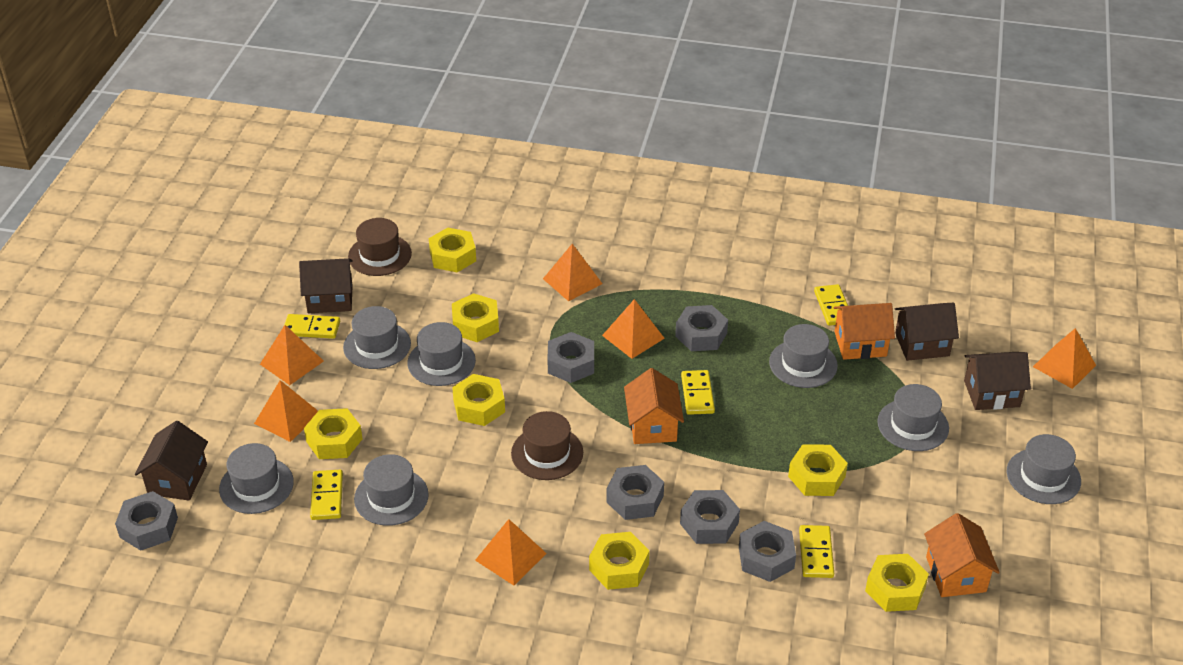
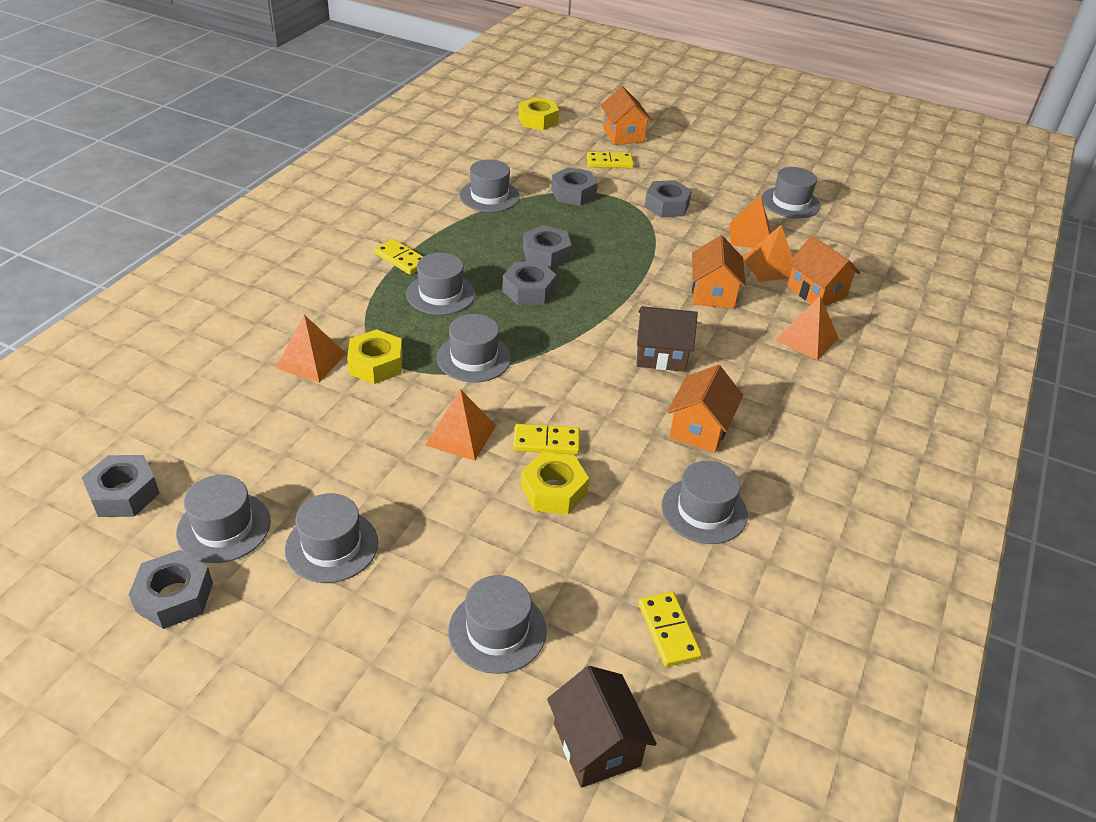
brown hat: [348,218,412,276] [511,411,583,480] = 2 -> none = 0
brown house: [135,421,208,501] [299,258,353,313] [895,303,959,361] [964,352,1031,410] = 4 -> [547,666,657,788] [637,306,698,372] = 2
grey hat: [219,443,294,514] [343,306,411,369] [354,454,429,526] [407,322,476,386] [769,324,838,388] [877,384,949,451] [1007,434,1081,504] = 7 -> [176,475,271,563] [285,493,378,583] [406,253,476,315] [437,314,511,382] [448,575,547,674] [460,160,520,212] [661,461,748,544] [761,167,820,218] = 8
orange house: [624,368,684,444] [834,303,895,360] [924,513,1000,597] = 3 -> [601,86,652,145] [667,365,743,453] [692,235,746,309] [787,236,860,306] = 4
orange pyramid: [254,380,318,442] [260,325,324,385] [475,519,547,585] [543,244,602,302] [602,299,665,359] [1033,328,1096,389] = 6 -> [276,315,346,383] [425,389,496,461] [730,195,771,248] [743,225,793,282] [776,296,839,361] = 5
yellow domino: [284,314,340,339] [310,470,343,520] [681,370,715,415] [799,525,834,578] [814,284,848,326] = 5 -> [374,239,424,275] [513,424,580,455] [587,152,634,168] [638,592,702,667] = 4
yellow nut: [304,408,363,459] [429,228,476,272] [452,293,499,342] [452,374,505,426] [589,532,650,590] [788,444,848,496] [865,554,929,612] = 7 -> [347,329,403,384] [518,97,559,130] [521,452,589,515] = 3

